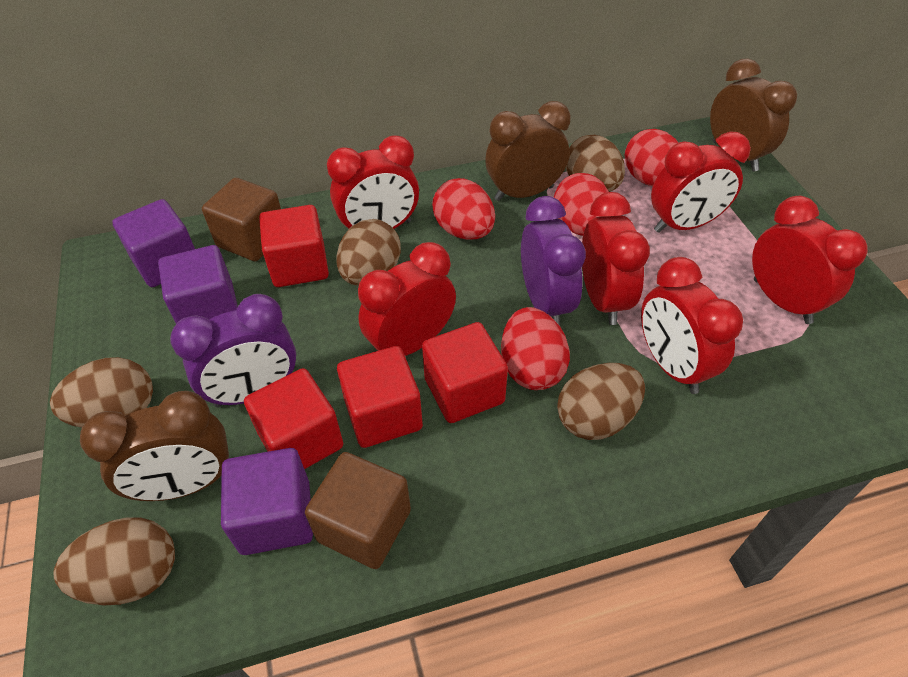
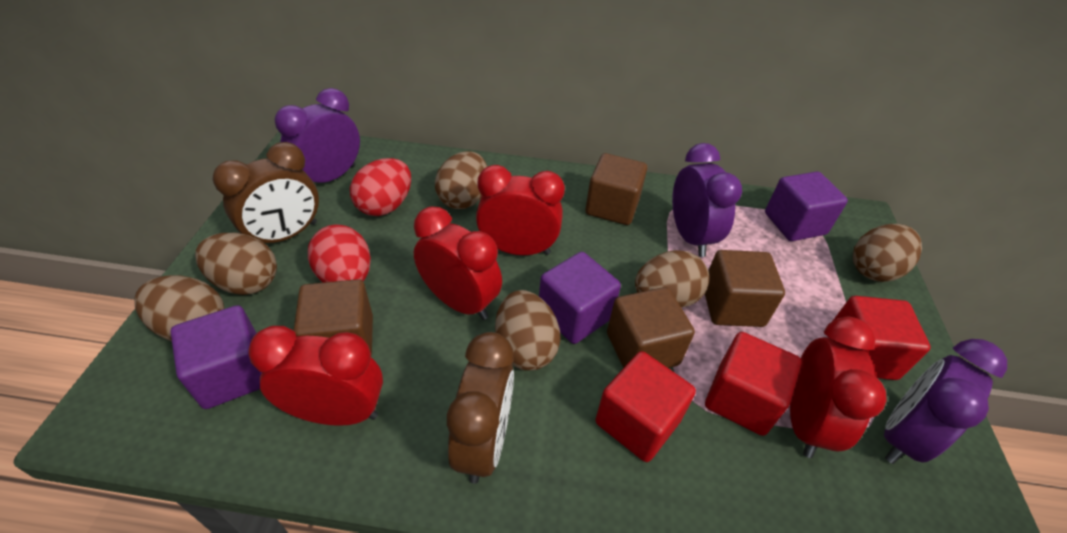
brown clock: [80,391,229,501] [485,101,570,201] [710,58,797,171] = 3 -> [212,142,319,243] [447,332,514,484] = 2
brown cube: [202,178,281,261] [305,452,411,569] = 2 -> [294,279,373,356] [585,153,647,225] [607,287,695,368] [705,250,785,327] = 4
brown egg: [50,357,153,428] [54,517,175,605] [336,219,401,286] [557,363,645,440] [566,135,625,192] = 5 -> [134,275,224,341] [195,233,277,295] [435,151,487,209] [495,290,561,371] [635,250,709,308] [853,224,922,282] = 6
purple clock: [170,294,296,408] [521,196,586,326] = 2 -> [274,88,360,183] [672,143,742,257] [884,339,1007,464] = 3
red clock: [327,135,419,229] [358,242,456,356] [582,192,650,325] [641,257,743,394] [651,131,751,233] [752,196,868,324] = 6 -> [248,326,383,426] [414,207,502,320] [476,165,565,255] [790,317,887,458] = 4
red cube: [244,368,343,469] [259,205,329,287] [337,346,423,448] [422,322,508,423] = 4 -> [595,351,696,462] [705,332,802,436] [833,296,931,380] = 3
red egg: [432,178,495,240] [501,307,570,390] [554,173,609,236] [625,129,679,186] = 4 -> [308,224,371,283] [350,158,411,216] = 2

